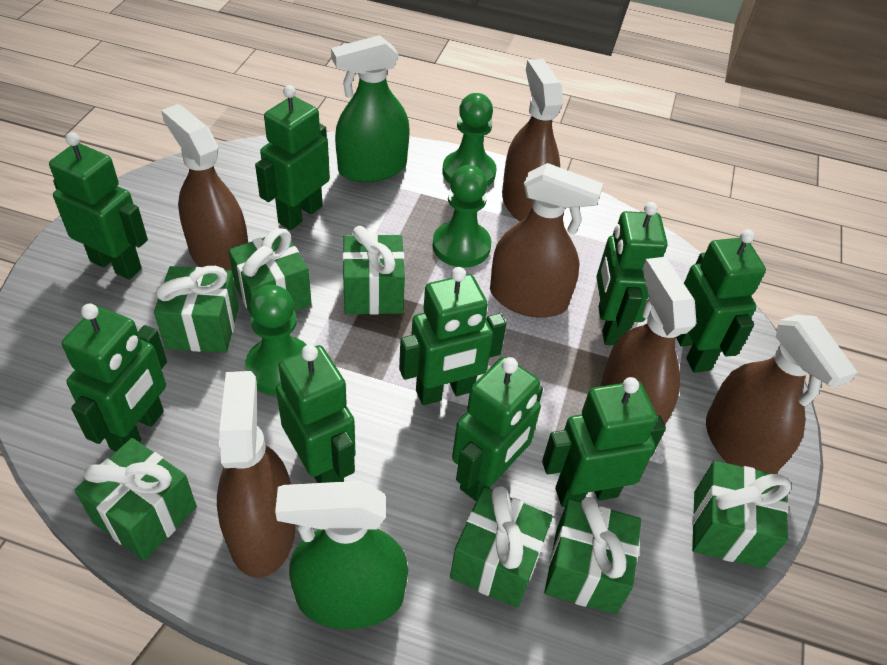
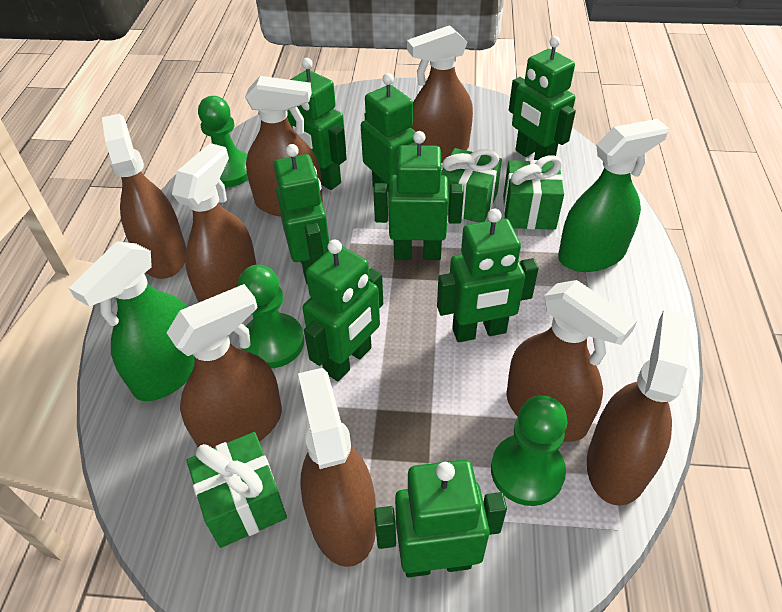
brown spray bottle: [161,104,248,274] [217,371,296,578] [490,163,603,318] [502,59,563,222] [600,257,696,424] [706,315,858,474] = 6 -> [102,114,186,279] [167,284,282,448] [172,143,257,302] [245,76,323,217] [298,368,376,567] [407,25,473,163] [506,280,637,442] [587,310,691,506] = 8
green gift: [75,438,197,561] [154,266,239,353] [228,228,312,315] [343,226,405,315] [450,487,553,608] [544,497,641,614] [692,461,791,568] = 7 -> [187,432,287,548] [441,148,502,223] [503,155,564,230] = 3
green robot: [49,132,148,280] [62,303,167,451] [255,85,330,230] [276,345,355,483] [399,267,506,405] [452,357,543,501] [542,377,666,507] [596,202,667,345] [676,229,766,373] = 9 -> [274,144,329,283] [287,58,347,190] [302,240,383,381] [361,73,417,194] [373,131,464,260] [374,459,507,577] [437,209,539,342] [509,36,576,162] = 8

